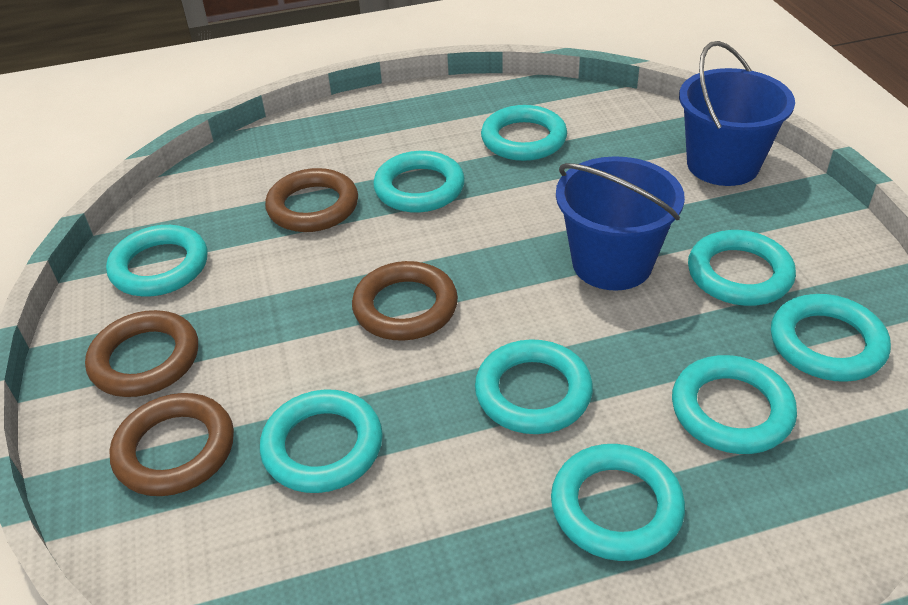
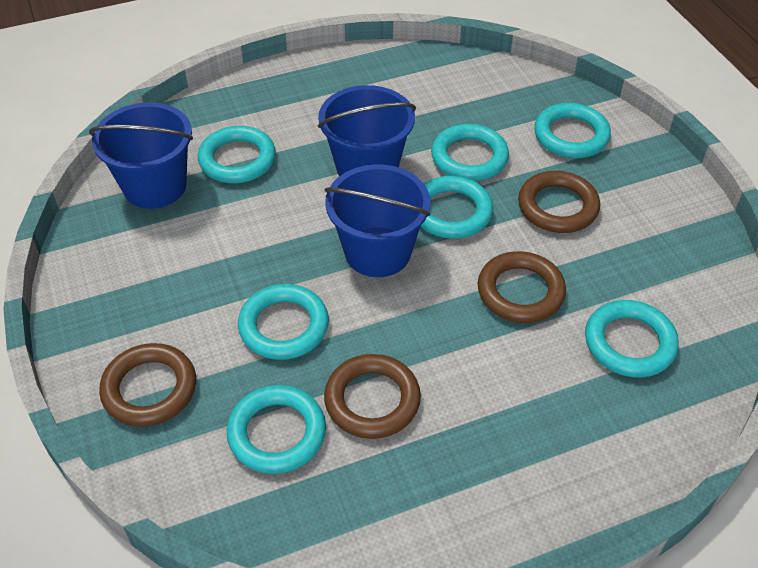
blue bucket: [556,156,685,291] [679,41,795,186] = 2 -> [89,102,193,209] [318,85,416,176] [324,165,431,277] = 3
turquoise ring: [106,225,208,297] [260,390,383,493] [373,151,465,213] [475,339,593,434] [481,105,567,161] [551,444,685,561] [672,355,797,454] [688,230,796,306] [771,294,891,382] = 9 -> [198,126,276,183] [226,385,326,474] [238,284,329,360] [421,176,493,239] [431,124,509,181] [534,103,611,158] [585,300,679,378] = 7

